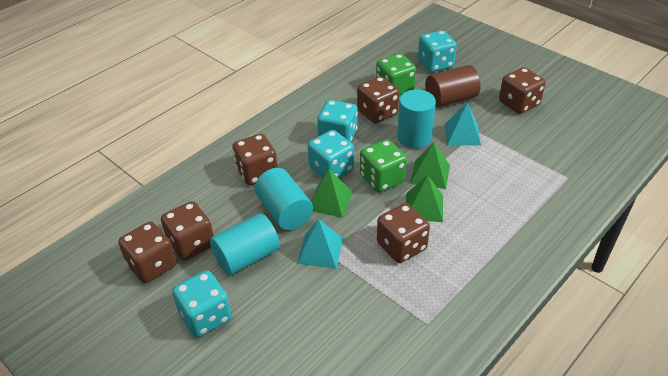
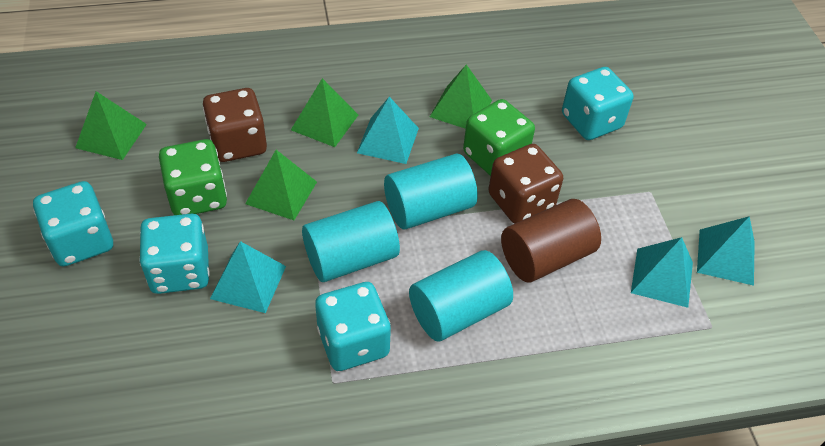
brown dice: [118,222,177,283] [161,201,214,261] [232,134,278,185] [357,76,399,123] [377,203,430,263] [499,67,545,114] = 6 -> [203,88,267,162] [488,144,563,224] = 2
green pyramid: [311,169,353,218] [406,175,443,222] [410,142,450,189] = 3 -> [75,91,147,160] [245,150,317,220] [291,78,358,147] [430,64,492,129] = 4
turquoise pyramid: [297,219,343,269] [445,103,481,146] = 2 -> [210,241,286,313] [357,97,419,164] [631,237,693,308] [697,216,755,286] = 4

